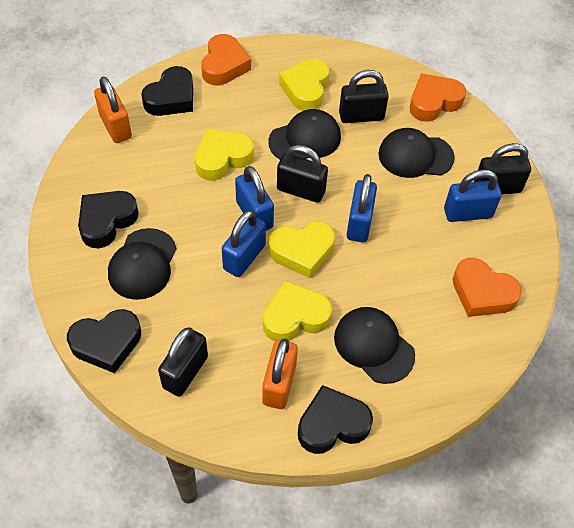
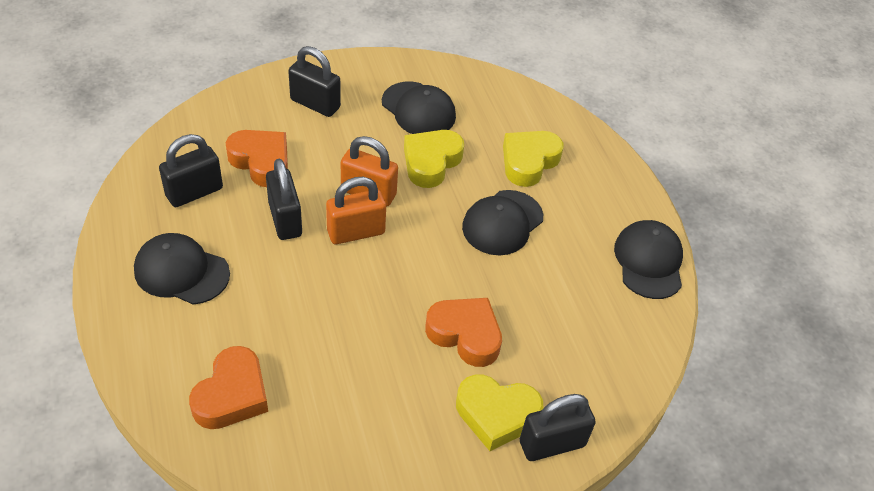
black heart: [67,309,141,373] [78,191,139,248] [141,66,193,116] [298,385,373,454] = 4 -> none = 0
blue padlock: [222,210,266,277] [235,166,274,231] [347,174,377,242] [444,170,502,222] = 4 -> none = 0
yellow heart: [195,129,254,181] [263,281,332,341] [269,221,335,278] [279,59,329,111] = 4 -> [404,130,464,188] [456,374,543,451] [503,131,563,187] = 3

